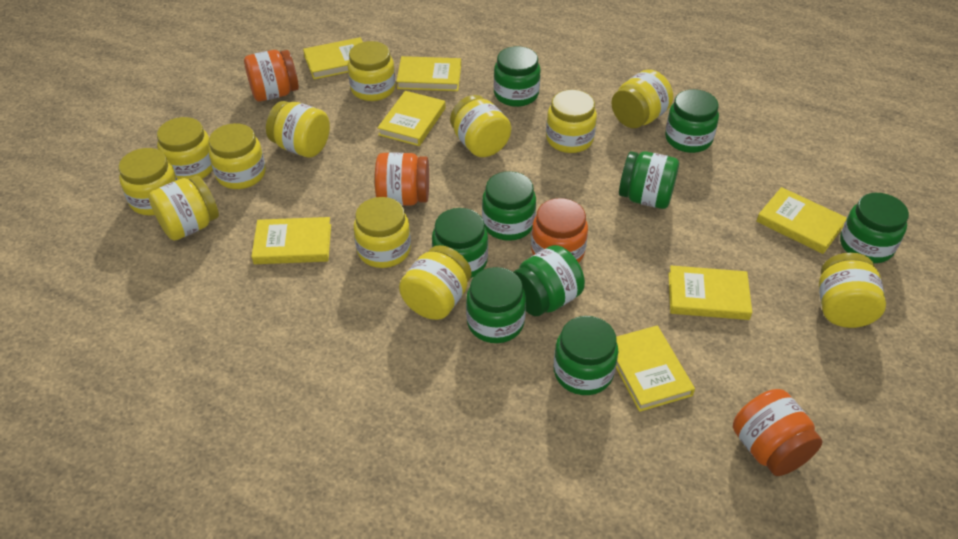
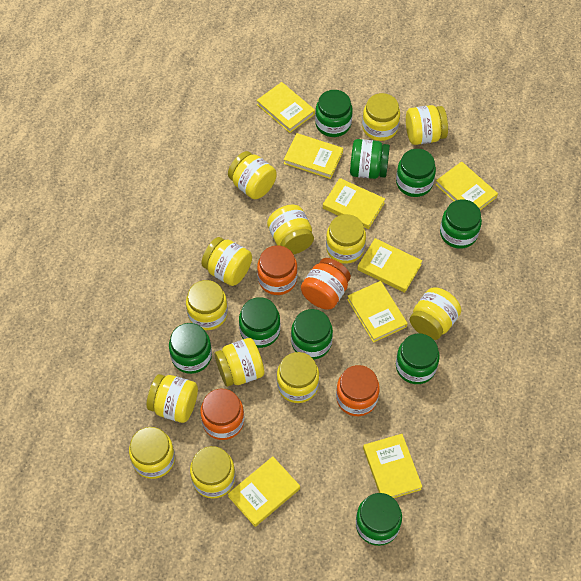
yellow book: [251,217,331,264] [303,37,363,79] [377,91,446,146] [396,56,461,91] [616,326,695,412] [668,266,752,320] [756,187,847,254] = 7 -> [228,456,300,527] [257,82,315,133] [284,133,343,179] [323,178,385,229] [347,281,408,343] [357,238,422,293] [363,434,422,498] [435,162,498,210] = 8
yellow jar: [118,148,178,215] [149,176,219,241] [157,117,213,180] [209,123,266,189] [266,101,330,157] [348,41,396,101] [354,197,411,268] [399,245,471,320] [450,95,511,157] [546,90,597,153] [612,69,673,128] [819,253,886,328] = 12 -> [129,427,175,479] [147,374,198,423] [186,280,228,330] [190,446,235,498] [201,237,252,286] [215,338,264,387] [228,151,277,199] [267,205,314,255] [277,352,319,403] [326,214,366,264] [362,93,400,141] [406,105,448,145] [410,287,461,340] = 13

